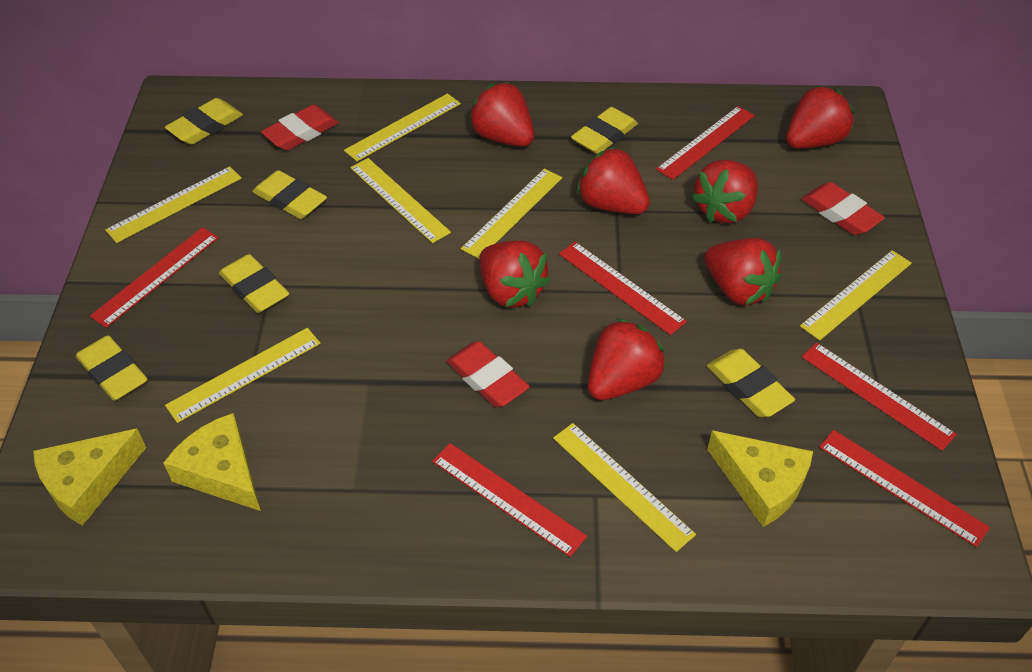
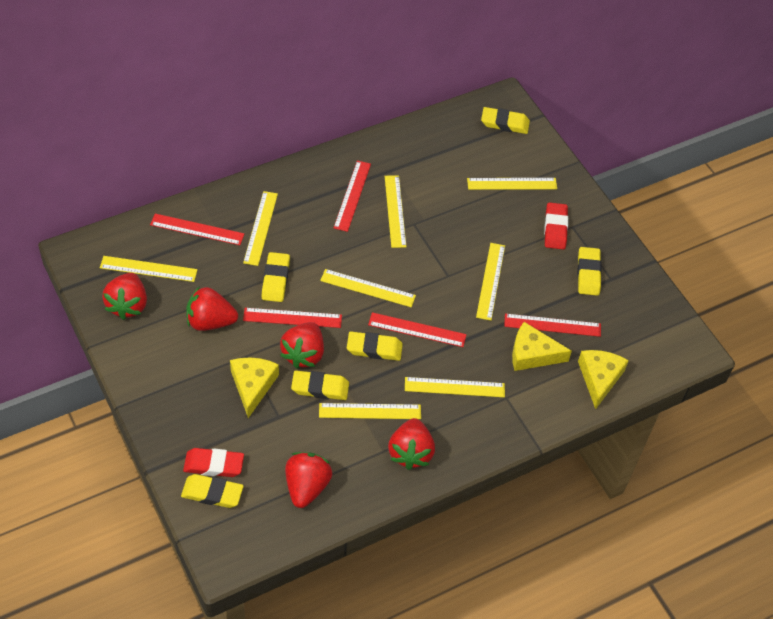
red eraser: [261,105,339,151] [446,341,530,407] [801,182,885,235] = 3 -> [183,448,244,477] [544,202,568,250] = 2
red ruler: [90,227,219,328] [432,443,587,557] [559,242,687,335] [656,106,755,180] [802,342,957,451] [819,430,990,547] = 6 -> [150,214,244,245] [243,308,342,328] [334,161,371,232] [368,312,467,347] [504,314,601,337] = 5
red strawberry: [469,82,534,147] [479,241,551,308] [577,147,650,214] [588,318,666,400] [691,160,758,223] [705,238,782,305] [786,86,855,149] = 7 -> [102,273,147,320] [187,286,238,331] [280,322,324,369] [285,452,332,508] [388,418,435,470] = 5
yellow ruler: [105,166,242,243] [165,328,321,423] [344,93,461,161] [350,158,451,243] [461,169,562,259] [553,423,696,552] [800,250,912,340] = 7 -> [100,256,198,282] [243,191,278,266] [319,403,421,419] [320,269,416,307] [385,175,406,248] [405,377,505,397] [467,178,557,190] [476,243,505,321] = 8

